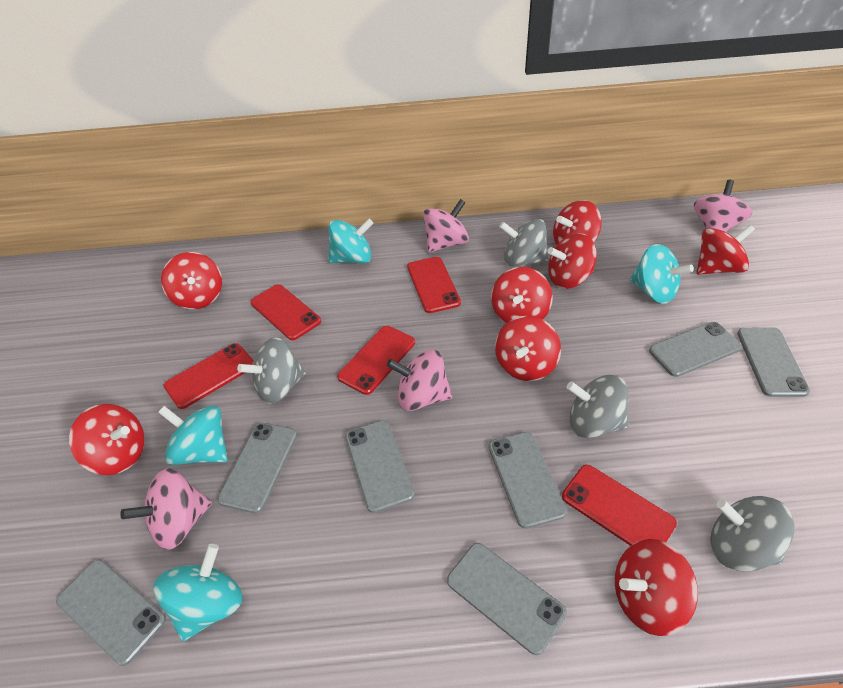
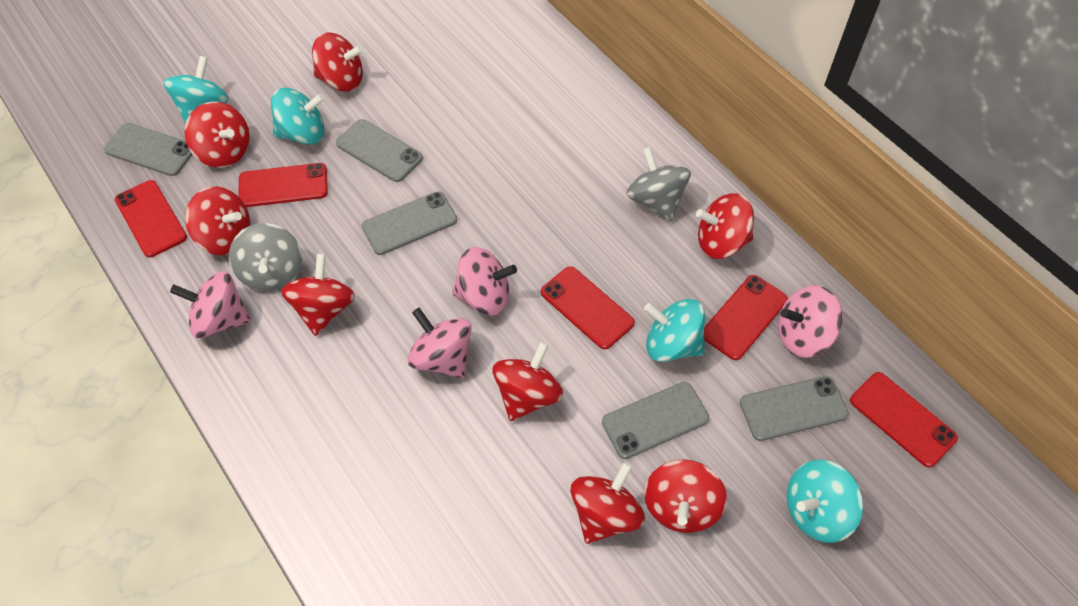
grey phone: [56,560,166,666] [217,423,297,513] [345,421,415,513] [447,543,567,655] [489,432,567,529] [649,322,742,377] [737,327,810,397] = 7 -> [104,123,193,176] [336,119,423,182] [362,191,457,255] [602,382,709,459] [740,376,849,441] = 5
grey spinning top: [237,337,306,404] [499,219,549,267] [566,375,629,438] [710,496,795,572] = 4 -> [229,223,302,291] [627,147,691,221] = 2

